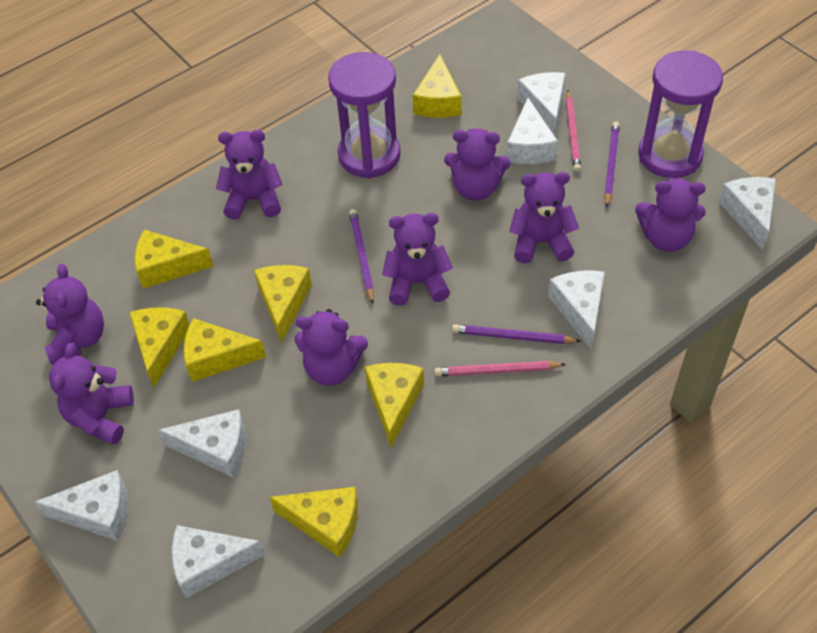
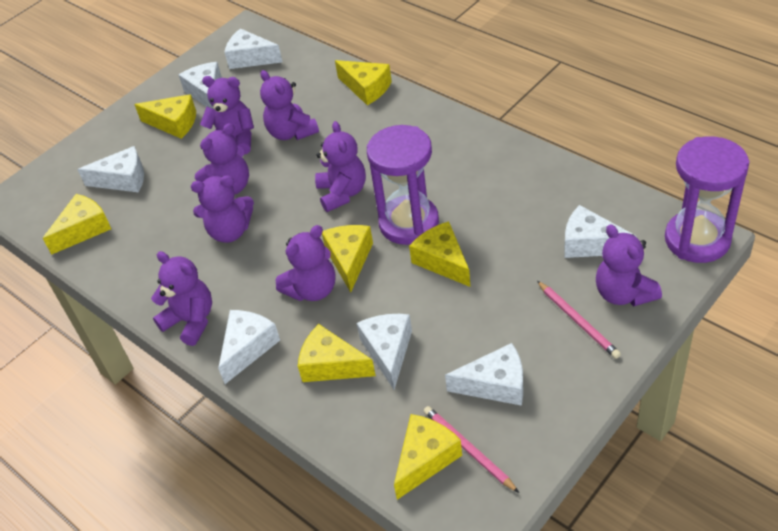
purple pencil: [349,209,374,304] [452,324,581,344] [604,121,620,207] = 3 -> none = 0

